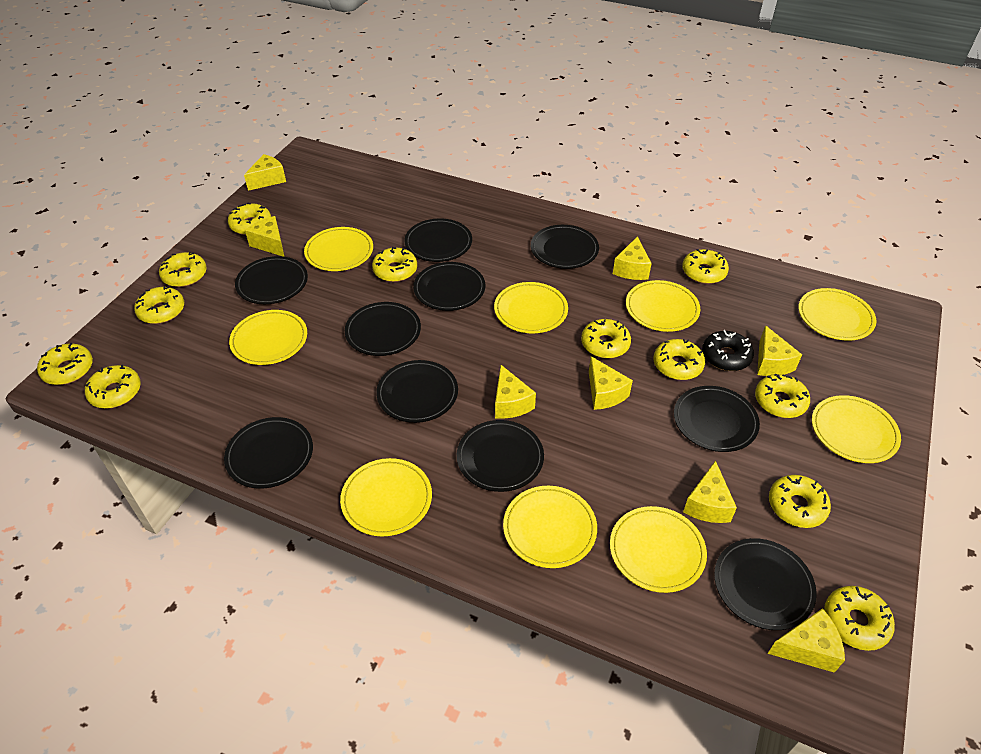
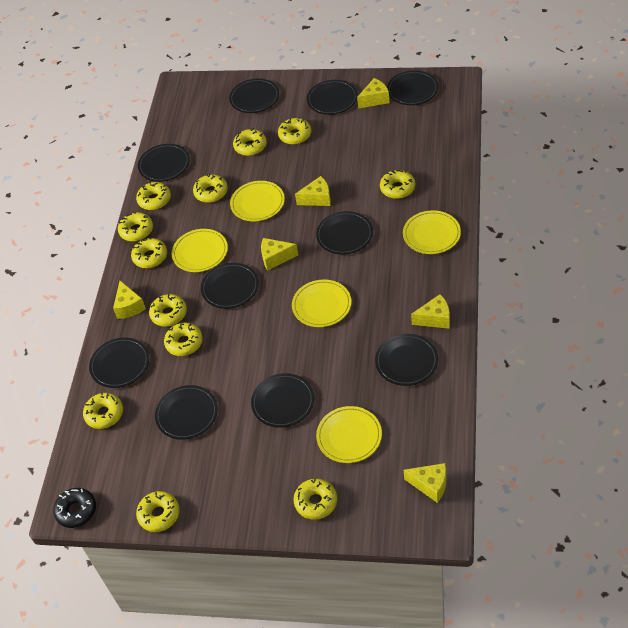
yellow cheese: [244,154,286,191] [245,216,285,257] [495,365,536,419] [589,356,633,410] [613,236,652,280] [683,461,737,523] [757,325,802,376] [768,608,845,673] = 8 -> [113,281,146,319] [261,238,298,271] [295,176,331,206] [357,78,390,108] [404,463,446,503] [411,294,450,329] = 6
yellow plate: [229,310,307,365] [304,227,373,271] [340,458,432,537] [494,282,568,333] [503,486,597,568] [610,506,707,593] [626,280,700,332] [798,288,877,341] [812,395,901,463] = 9 -> [172,229,228,272] [230,181,285,222] [292,280,351,327] [316,406,382,463] [403,210,461,254] = 5

